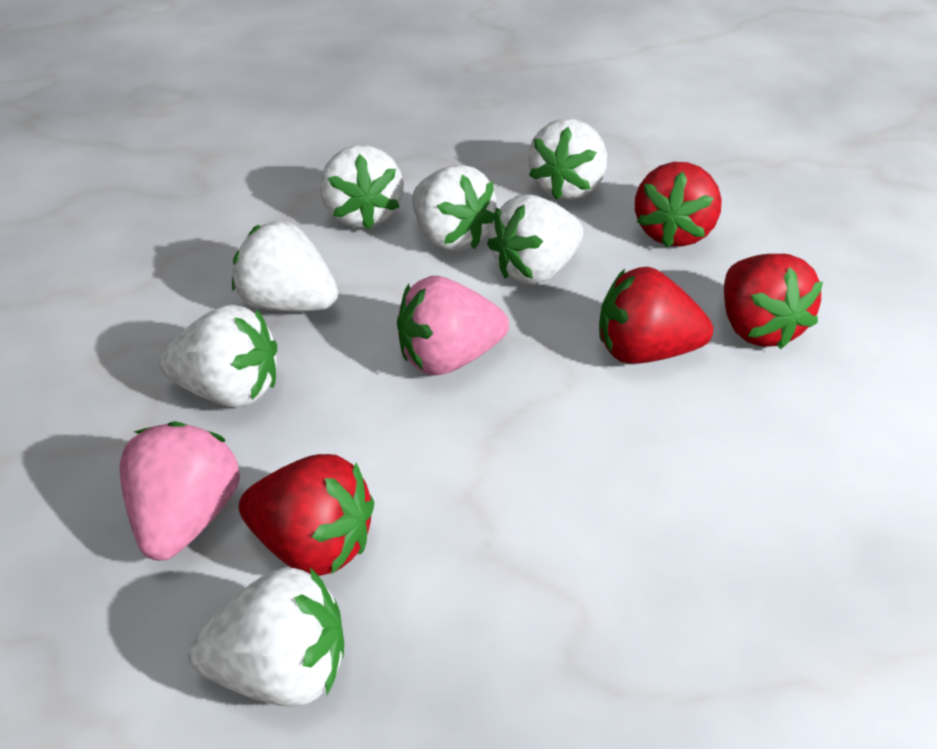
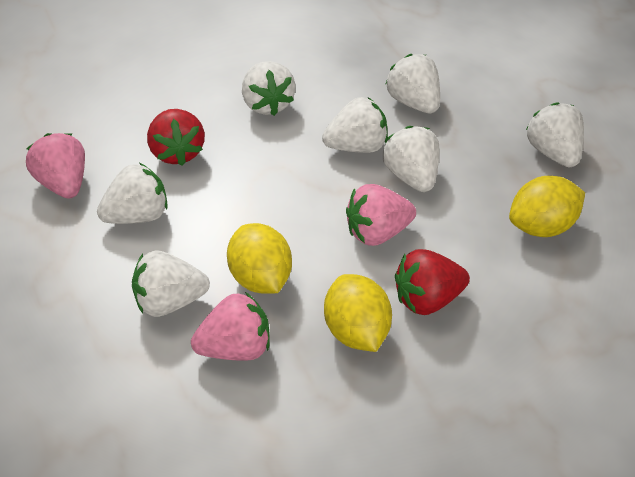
pink strawberry: [120,421,240,561] [397,276,509,375] = 2 -> [26,133,85,199] [191,292,270,361] [346,184,416,246] = 3
red strawberry: [239,454,374,576] [599,267,713,363] [635,162,722,248] [724,254,823,349] = 4 -> [147,109,205,166] [395,249,470,315] = 2
yellow lemon: none = 0 -> [227,223,292,294] [324,274,392,352] [509,176,585,237] = 3

